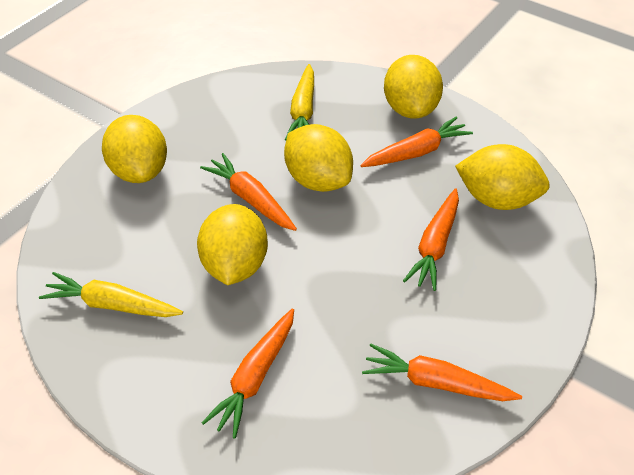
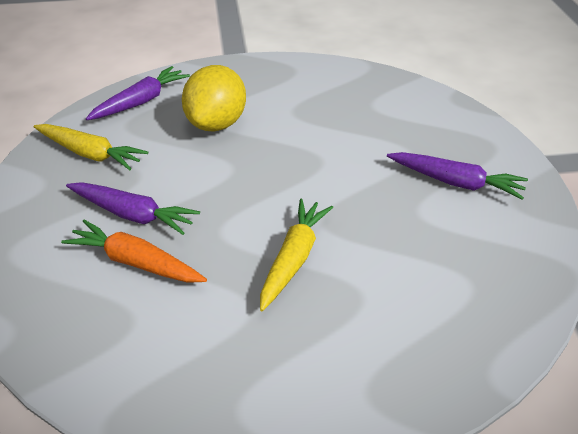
orange carrot: [200,153,297,231] [202,308,294,439] [360,116,473,167] [362,344,522,401] [403,188,459,291] = 5 -> [61,220,207,283] = 1
purple carrot: none = 0 -> [66,182,200,235] [86,66,190,120] [387,152,528,200] = 3
yellow lemon: [102,115,167,183] [197,204,268,285] [284,124,353,192] [384,55,443,119] [455,144,550,210] = 5 -> [182,65,246,132] = 1

